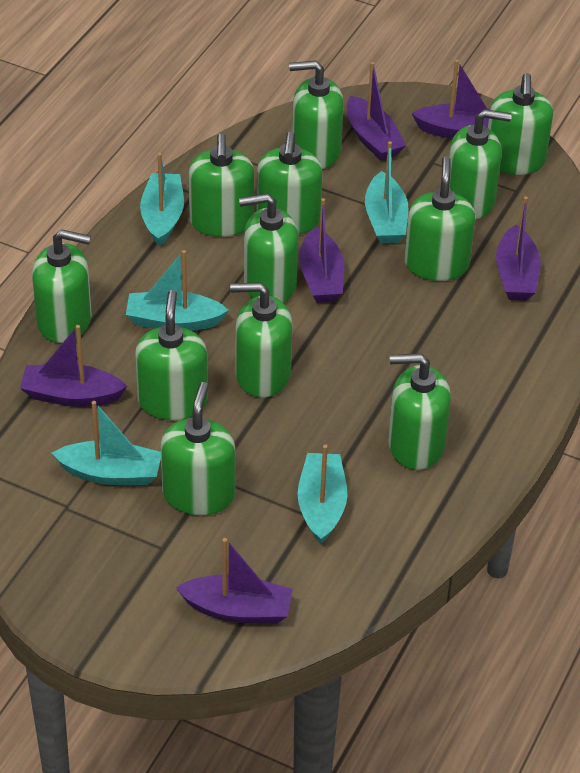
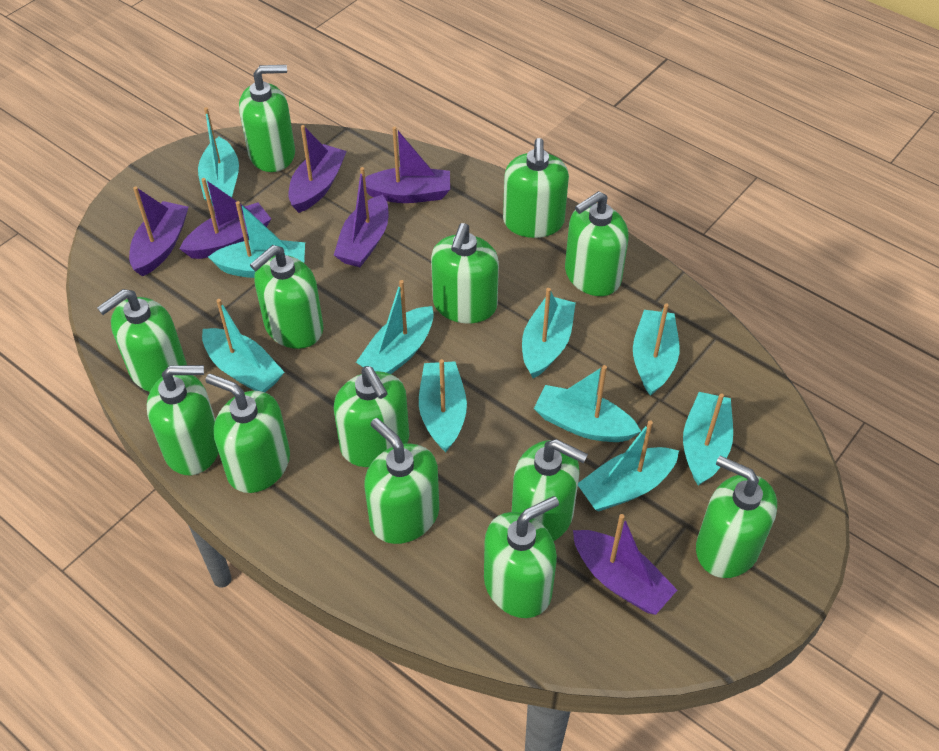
green soap dispenser: [32,230,92,343] [135,290,208,420] [161,382,235,515] [188,133,254,237] [230,282,292,398] [239,193,298,303] [256,132,323,234] [289,60,344,169] [388,354,451,470] [404,156,475,281] [449,109,512,219] [488,73,553,175] = 12 -> [97,289,187,392] [147,365,219,475] [205,374,290,493] [239,65,295,172] [250,245,323,349] [334,366,409,467] [364,418,439,544] [431,223,499,323] [484,496,559,618] [503,138,569,238] [512,439,588,541] [565,191,629,296] [696,456,777,578] = 13
turquoise boat: [52,401,161,485] [126,250,229,331] [140,153,184,246] [297,445,347,544] [365,141,409,244] = 5 -> [198,107,239,205] [202,299,284,392] [208,201,305,278] [356,280,434,374] [419,359,467,452] [522,288,576,378] [534,365,641,442] [578,420,679,511] [633,303,679,396] [683,392,733,486] = 10

